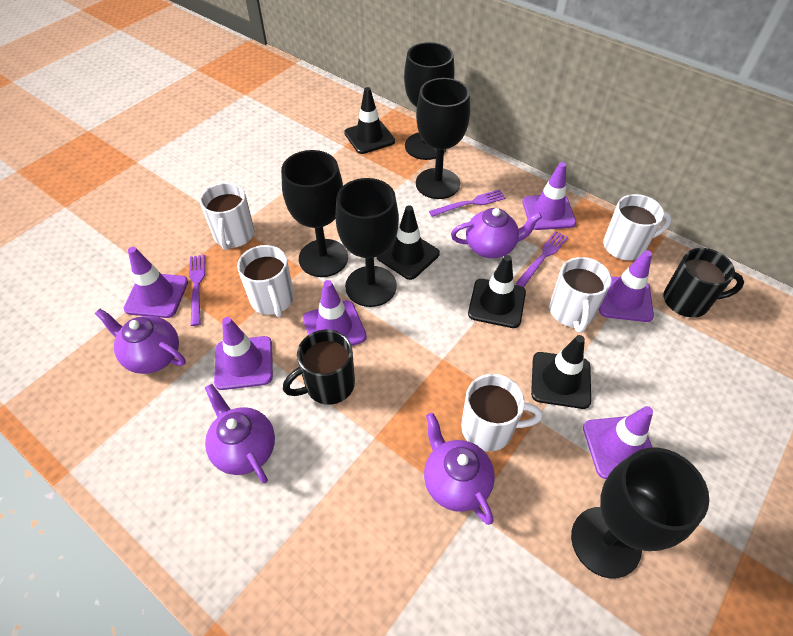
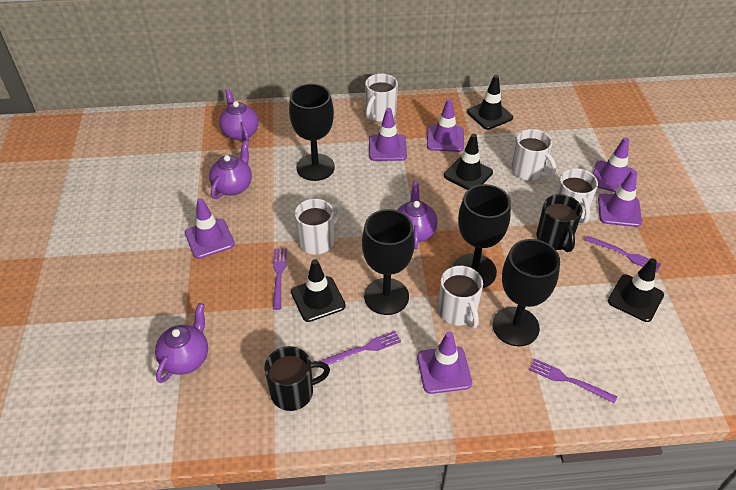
black goblet: [281,150,348,277] [335,178,399,307] [404,42,455,160] [416,78,470,199] [571,448,709,578] = 5 -> [289,84,335,181] [362,209,415,315] [453,184,511,288] [493,239,560,346] = 4
purple fork: [189,255,205,326] [429,189,506,217] [516,231,568,288] = 3 -> [273,248,287,310] [320,331,401,365] [529,358,617,404] [585,236,661,272] = 4

